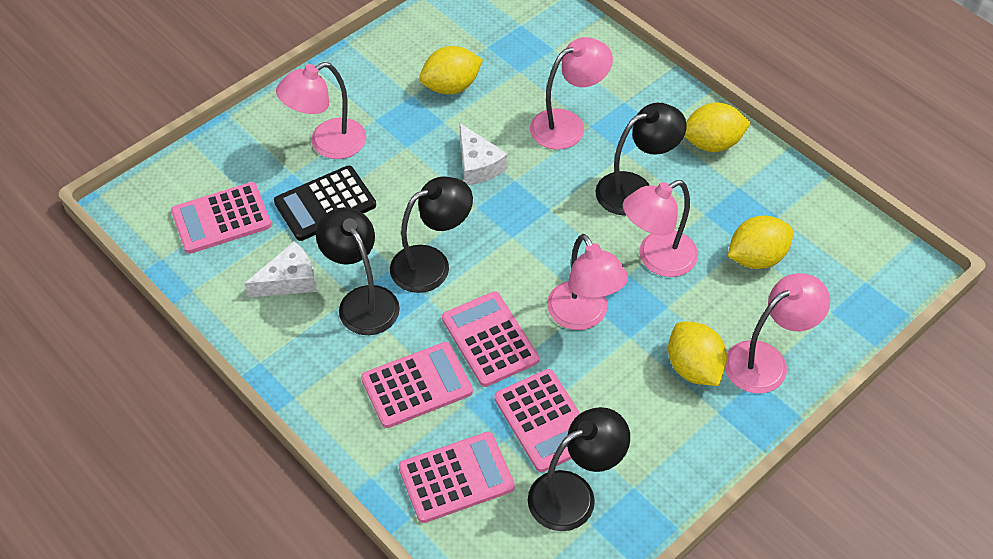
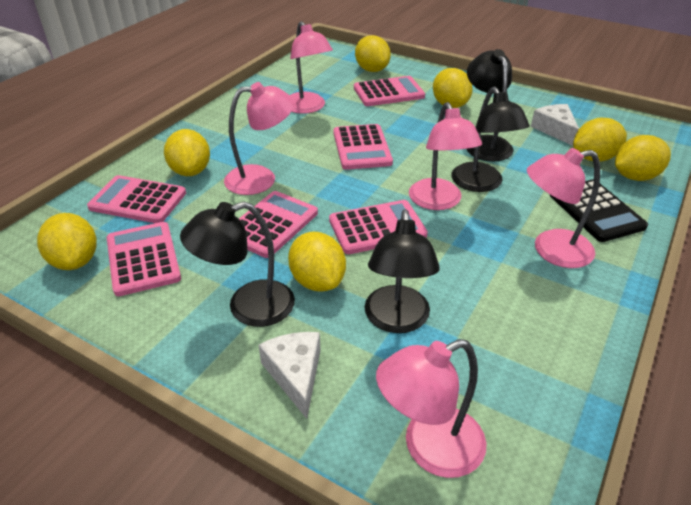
pink calculator: [171,182,272,254] [361,342,473,428] [399,432,515,523] [442,291,539,387] [494,369,581,472] = 5 -> [87,175,186,223] [107,222,181,296] [239,191,318,258] [329,200,428,254] [333,124,393,170] [354,76,425,106] = 6
yellow lemon: [419,46,483,94] [668,322,727,386] [684,102,751,152] [727,216,793,269] = 4 -> [37,213,97,270] [164,129,210,176] [288,232,346,291] [355,35,391,72] [433,68,473,108] [573,118,627,162] [615,135,671,181] = 7

